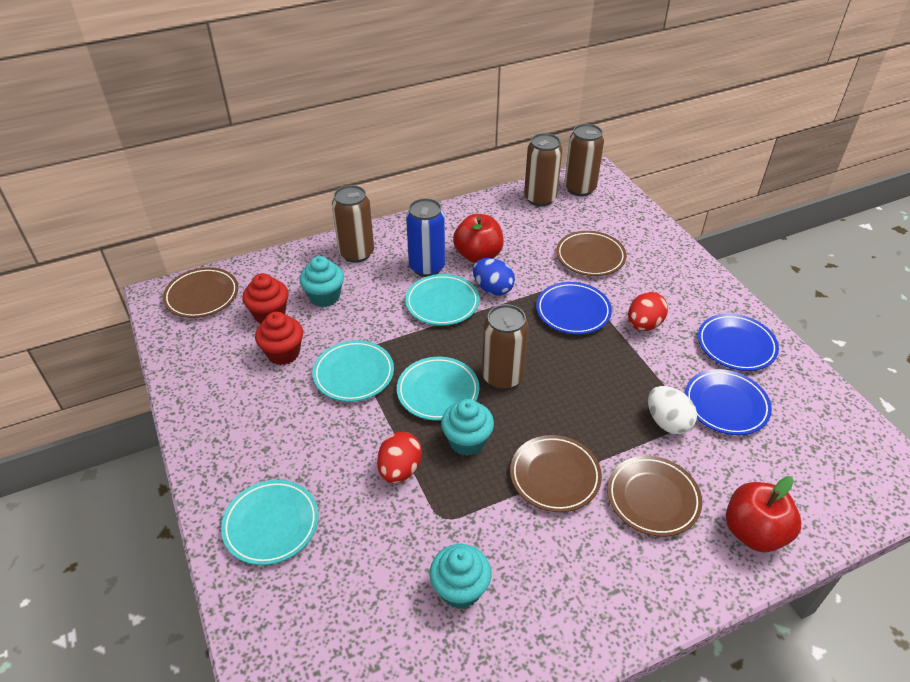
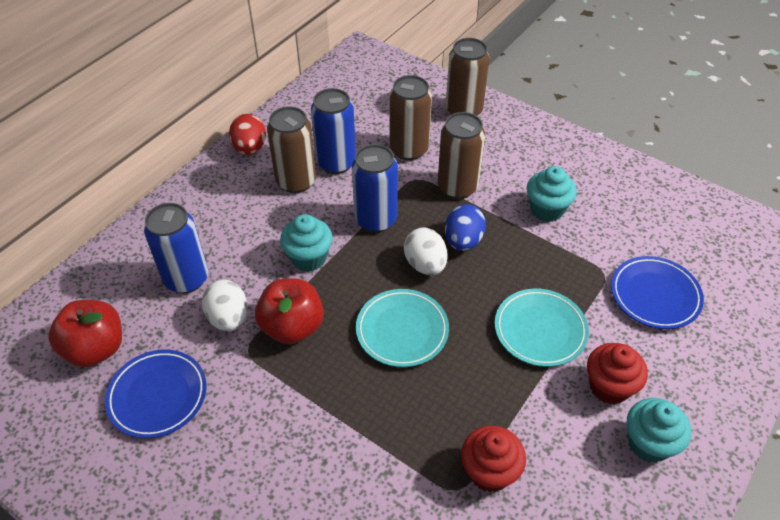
blue can: [406,198,445,277] = 1 -> [144,203,208,293] [311,88,356,174] [352,144,398,233] = 3
blue plate: [536,282,612,334] [685,369,772,435] [698,314,779,371] = 3 -> [105,350,206,438] [611,256,704,329] = 2
brown plate: [163,267,238,318] [510,435,602,512] [556,231,626,276] [607,456,702,537] = 4 -> none = 0
red egg: [377,432,422,483] [628,292,668,331] = 2 -> [229,114,266,155] = 1
turquoise plate: [221,480,318,565] [312,340,394,402] [397,357,479,421] [405,274,479,326] = 4 -> [356,289,449,367] [495,289,589,367] = 2
white egg: [648,386,697,434] = 1 -> [202,280,247,331] [404,227,448,275] = 2

